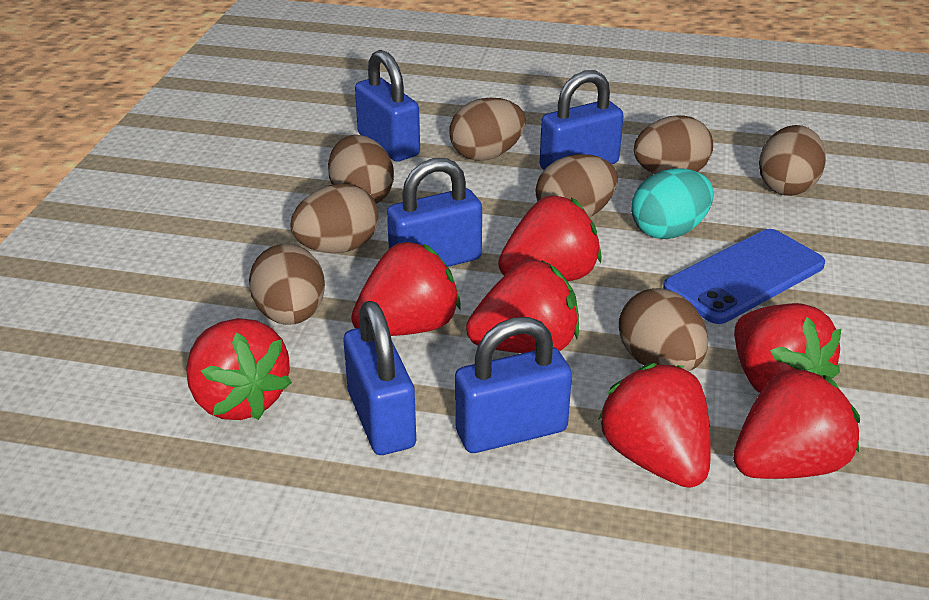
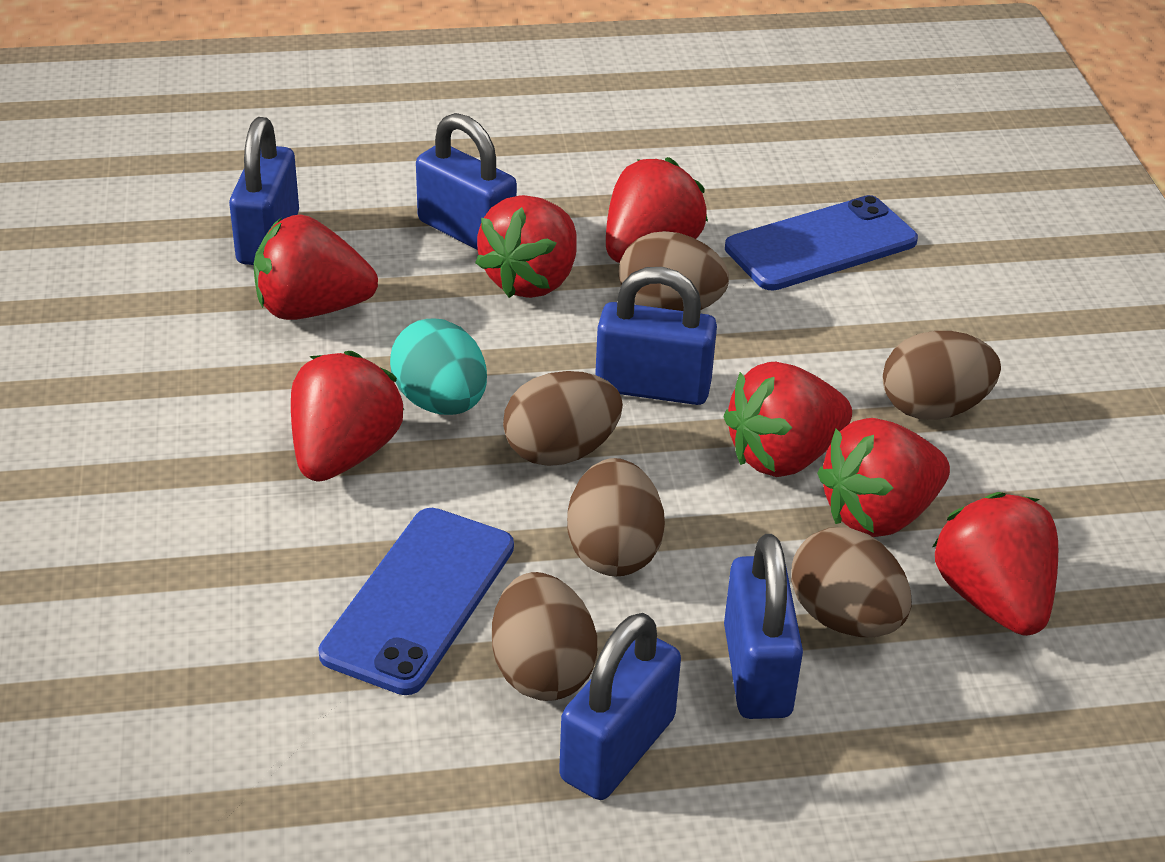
blue phone: [663,229,825,324] = 1 -> [318,508,514,695] [725,195,918,291] = 2
brown egg: [249,244,325,325] [290,184,379,253] [328,135,394,204] [449,98,525,161] [536,154,618,217] [619,288,708,371] [634,115,713,174] [759,125,826,196] = 8 -> [492,572,597,701] [503,371,623,466] [567,458,665,576] [619,231,729,311] [791,527,912,637] [883,331,1001,420] = 6

